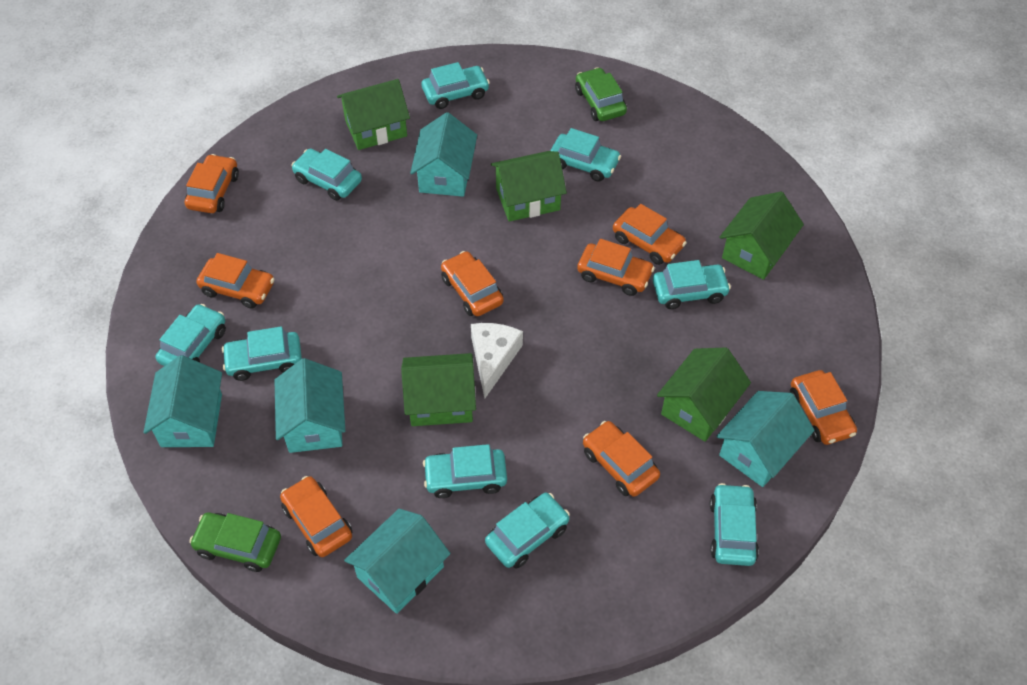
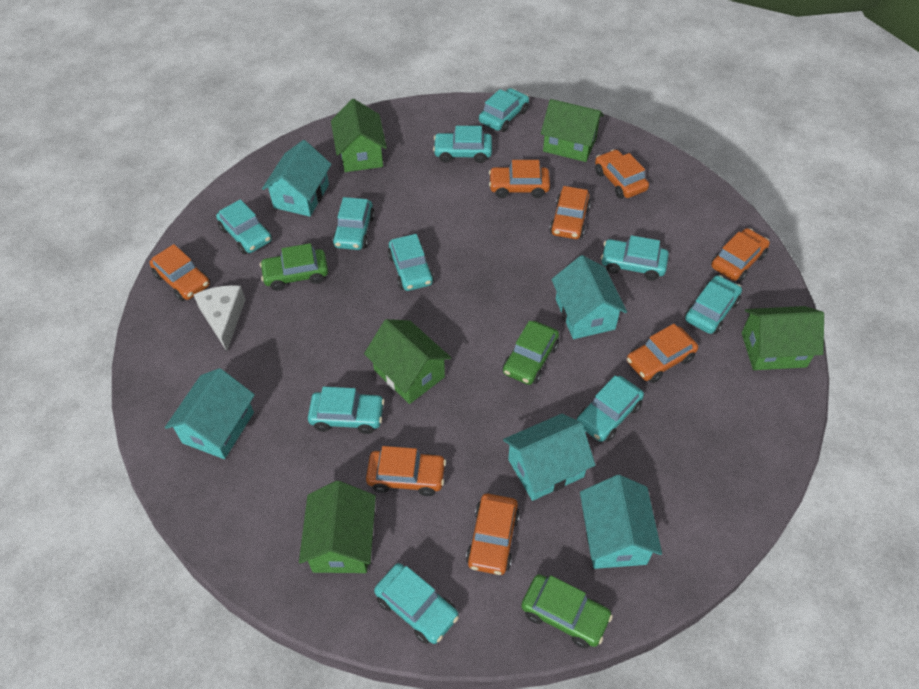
green car: [189,512,281,572] [575,67,627,121] = 2 -> [260,243,328,291] [503,321,559,385] [521,574,613,648] = 3
turquoise car: [156,304,226,366] [222,326,302,381] [291,148,362,201] [421,62,490,109] [423,444,507,498] [485,493,570,568] [550,128,621,182] [653,260,731,309] [710,483,759,566] = 9 -> [216,199,272,254] [308,387,385,434] [332,197,375,250] [374,563,459,644] [388,234,434,291] [433,126,492,163] [479,88,529,132] [577,375,644,442] [601,235,669,281] [684,275,742,334] = 10

